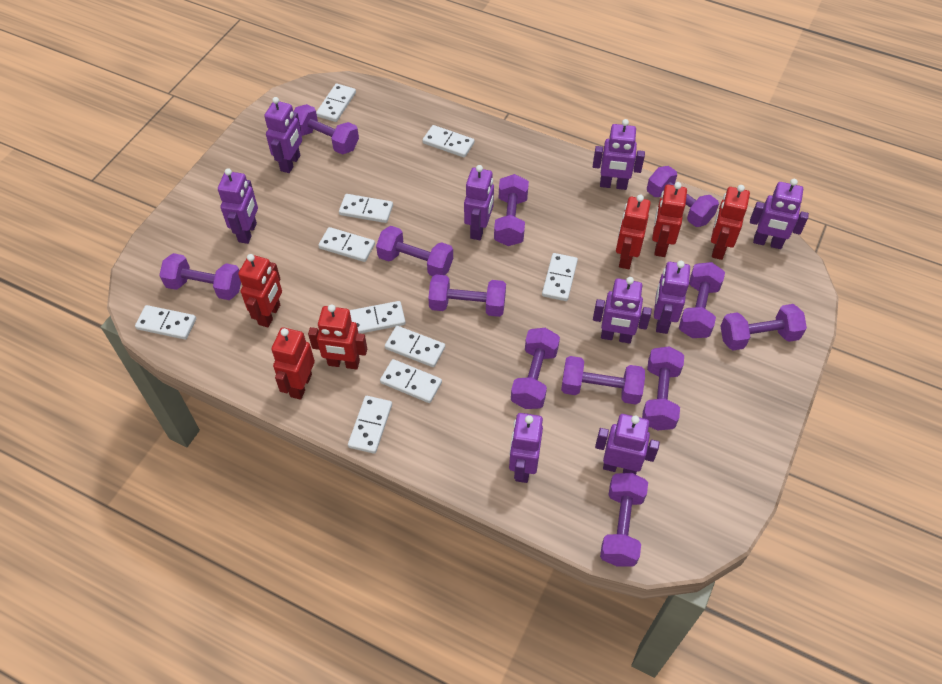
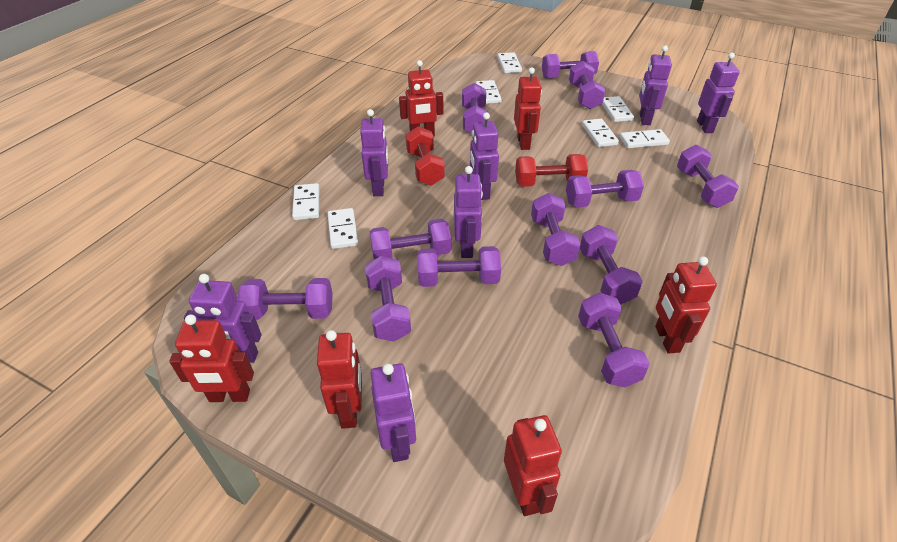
purple robot: [218,168,258,244] [264,97,302,173] [464,165,494,240] [509,413,543,483] [593,119,645,190] [593,277,652,344] [595,414,660,475] [654,261,690,334] [750,179,809,249] = 9 -> [184,274,262,363] [360,109,388,196] [371,363,416,462] [454,166,483,258] [470,112,499,200] [639,45,672,125] [697,53,740,133] = 7
red dumbbell: none = 0 -> [405,126,445,186] [515,154,588,187] = 2
white domino: [135,305,196,339] [316,84,356,122] [318,227,375,262] [339,194,393,223] [348,396,392,454] [350,301,406,334] [380,359,442,403] [385,326,445,367] [423,125,475,158] [542,253,578,301] = 10 -> [292,183,319,220] [328,208,358,249] [476,80,502,104] [498,52,522,73] [582,119,619,147] [602,96,634,122] [620,129,670,148] = 7

